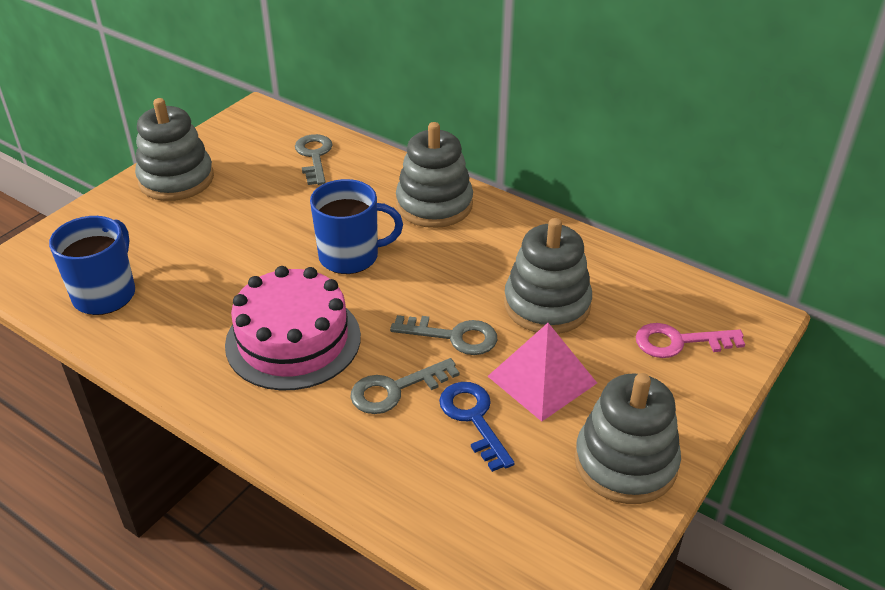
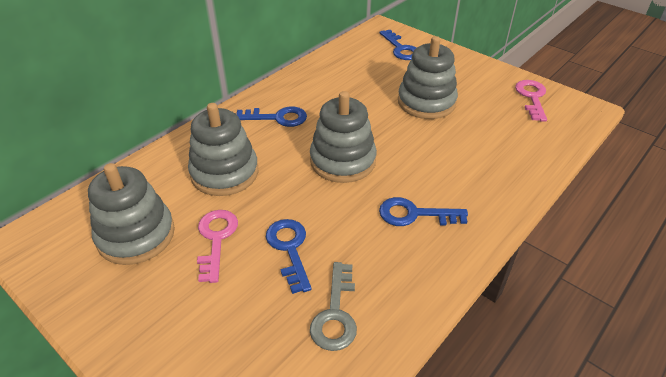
blue key: [439,382,514,472] = 1 -> [236,106,307,127] [266,219,312,294] [379,197,468,226] [380,30,417,60] = 4
blue mug: [49,216,135,315] [310,179,403,274] = 2 -> none = 0
grey key: [295,134,332,185] [350,358,459,414] [390,315,497,355] = 3 -> [310,262,357,351] = 1
pink cake: [225,266,361,391] = 1 -> none = 0
pink key: [636,323,745,358] = 1 -> [197,210,238,283] [515,80,547,122] = 2
pink pyramid: [488,323,597,422] = 1 -> none = 0

